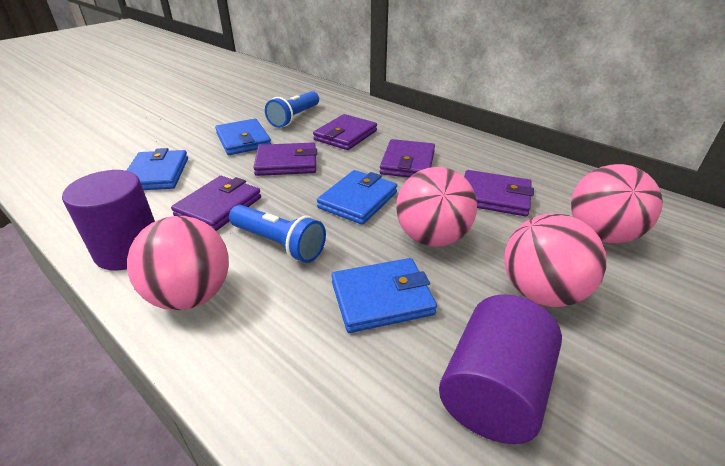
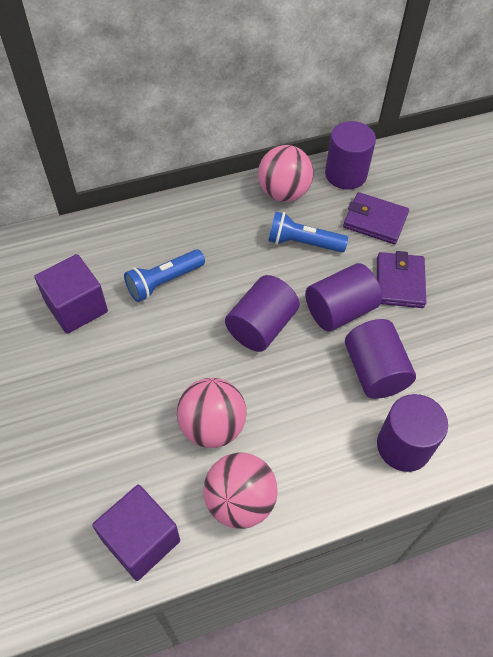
blue wallet: [126,148,188,190] [215,119,271,155] [317,170,397,225] [331,258,437,333] = 4 -> none = 0
pink ball: [127,216,229,310] [396,167,477,247] [504,213,606,307] [571,164,663,243] = 4 -> [177,378,247,448] [203,453,278,529] [258,145,314,202] = 3
purple cube: none = 0 -> [34,254,108,334] [92,485,180,581] = 2
purple cylinder: [62,170,155,271] [439,295,562,444] = 2 -> [225,275,300,352] [305,263,382,332] [325,121,376,190] [345,319,416,399] [377,394,448,472] = 5
purple wallet: [171,176,261,231] [253,143,317,176] [313,114,377,150] [380,139,435,178] [464,170,534,216] = 5 -> [343,192,409,244] [377,251,426,308] = 2

